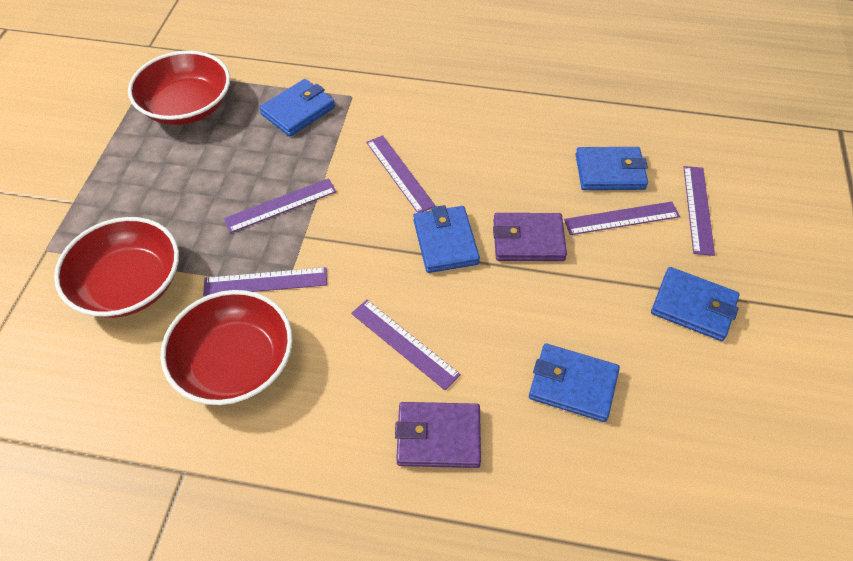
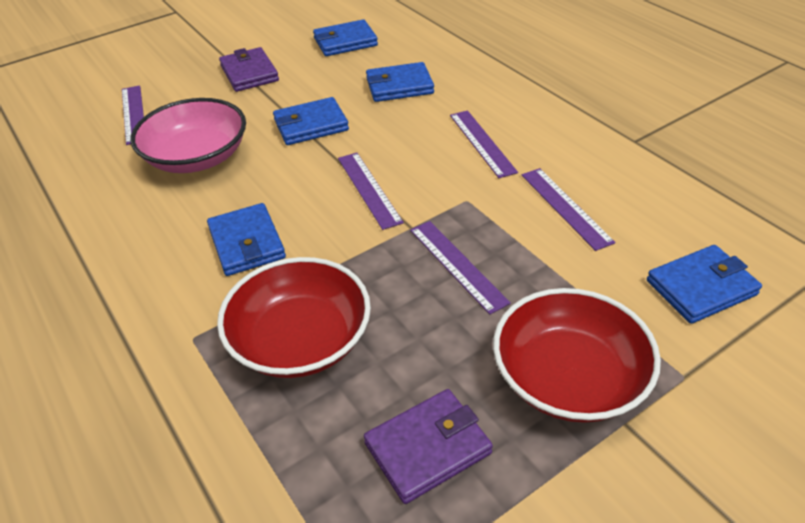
pink bowl: none = 0 -> [131,98,246,173] = 1
purple ruler: [203,267,327,296] [223,178,337,233] [351,300,461,390] [366,135,436,213] [564,201,680,235] [684,166,715,256] = 6 -> [122,85,144,145] [338,153,404,230] [410,221,511,314] [450,110,518,178] [522,168,615,251] = 5
red bowl: [54,217,179,318] [128,51,230,125] [160,290,293,405] = 3 -> [217,257,371,378] [493,288,661,423] = 2

